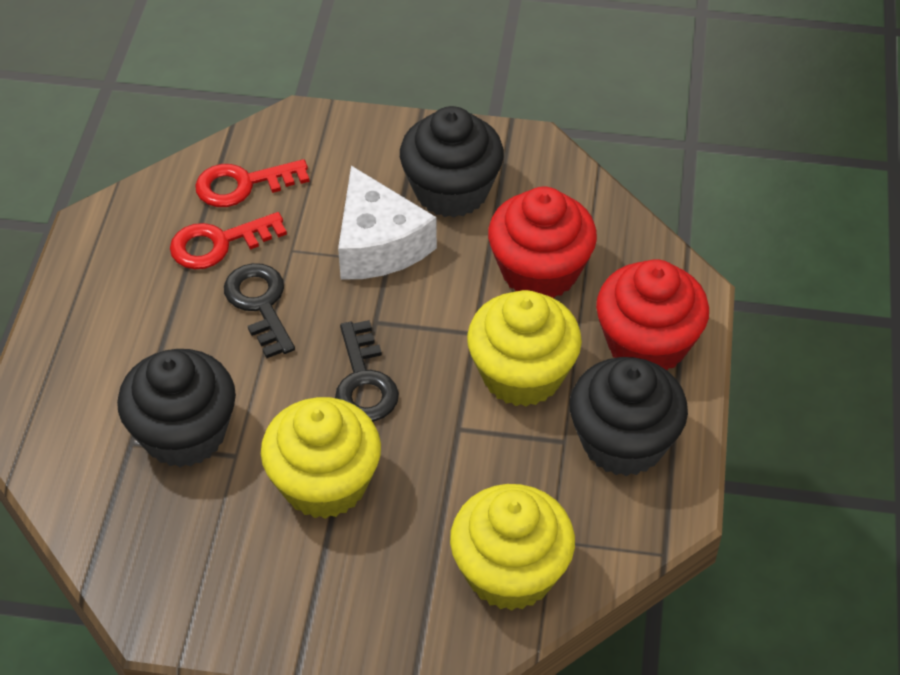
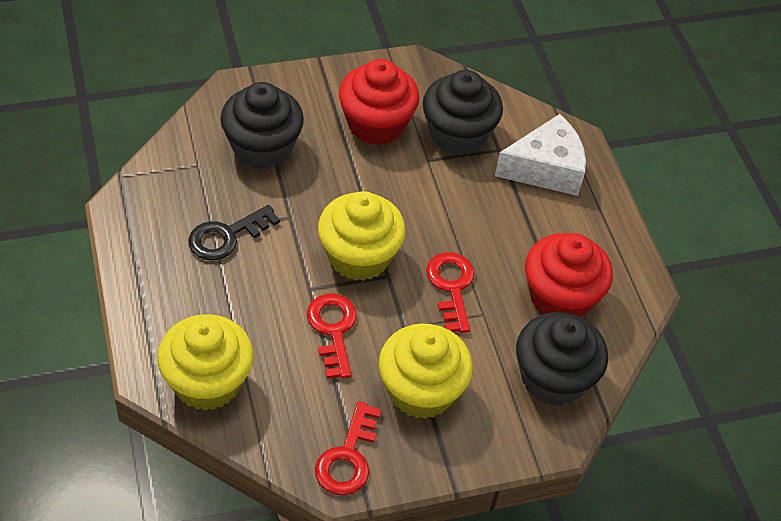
black key: [224,263,295,358] [335,320,399,422] = 2 -> [188,205,280,261] = 1
red key: [170,212,287,269] [195,159,310,207] = 2 -> [307,294,357,379] [315,401,381,495] [426,252,474,333] = 3

